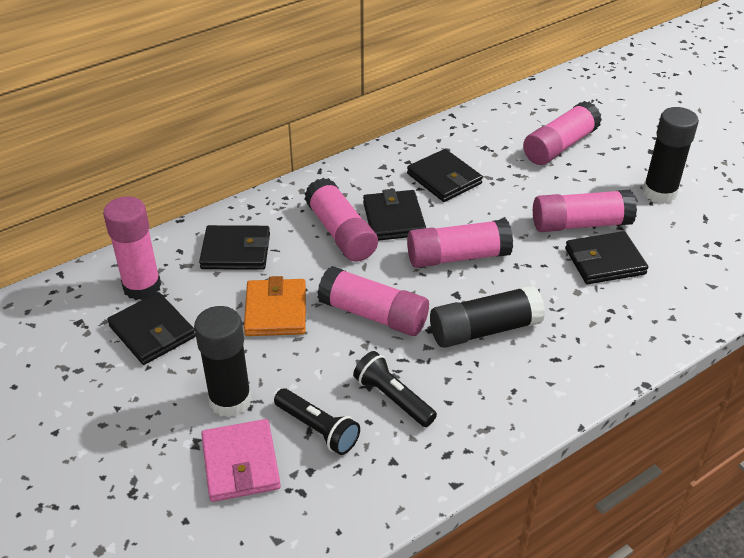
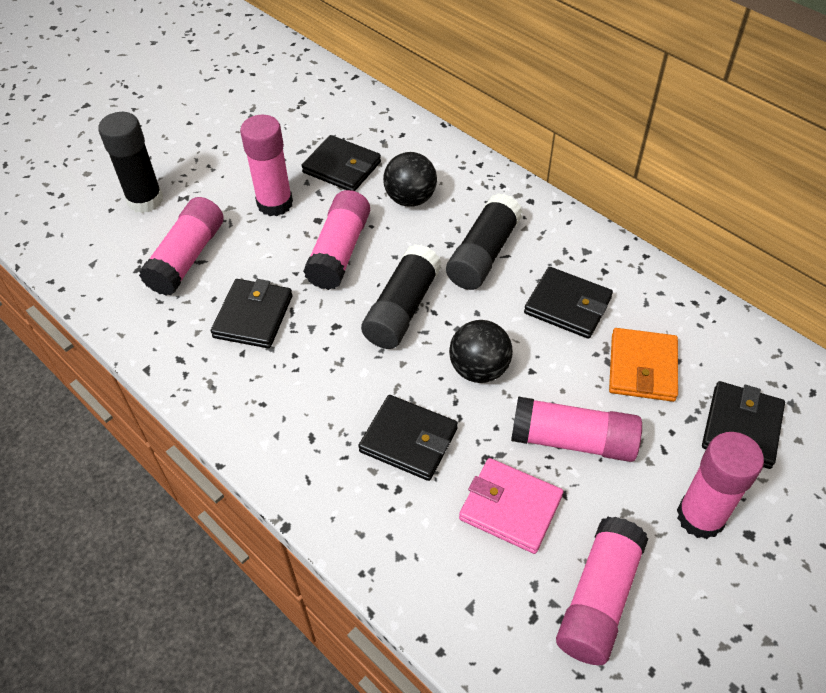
black ball: none = 0 -> [383,152,437,207] [449,320,513,383] = 2
black flashlight: [274,389,360,455] [353,351,437,427] = 2 -> none = 0

